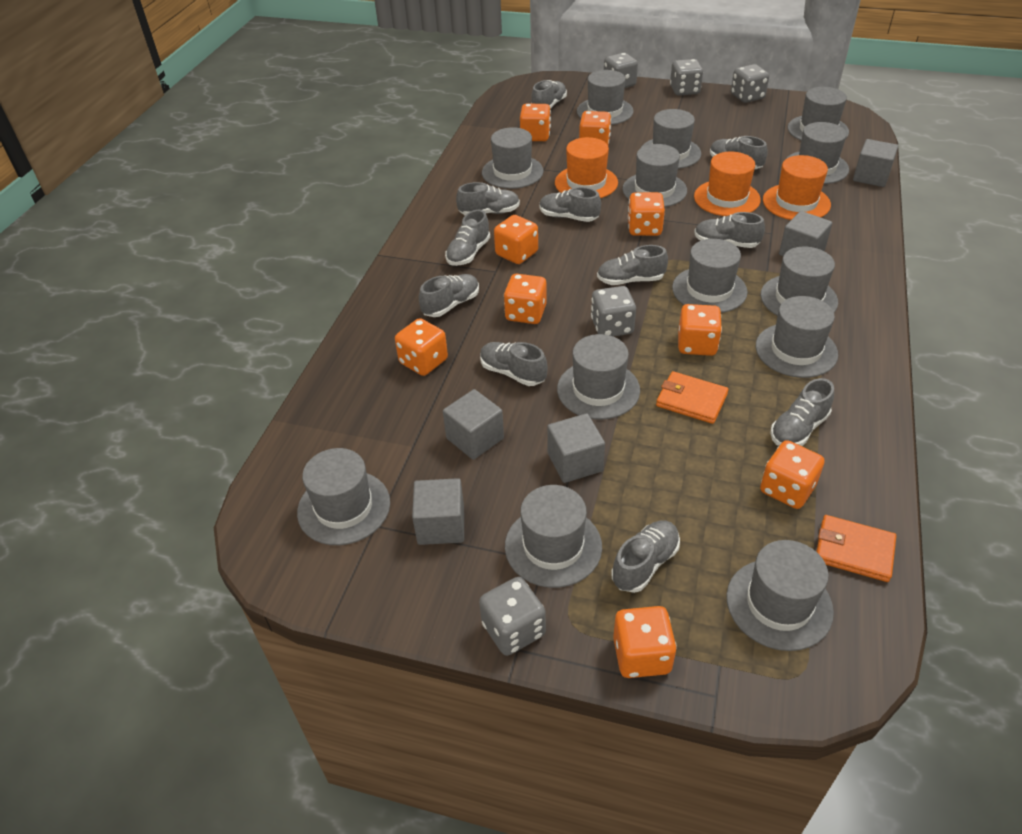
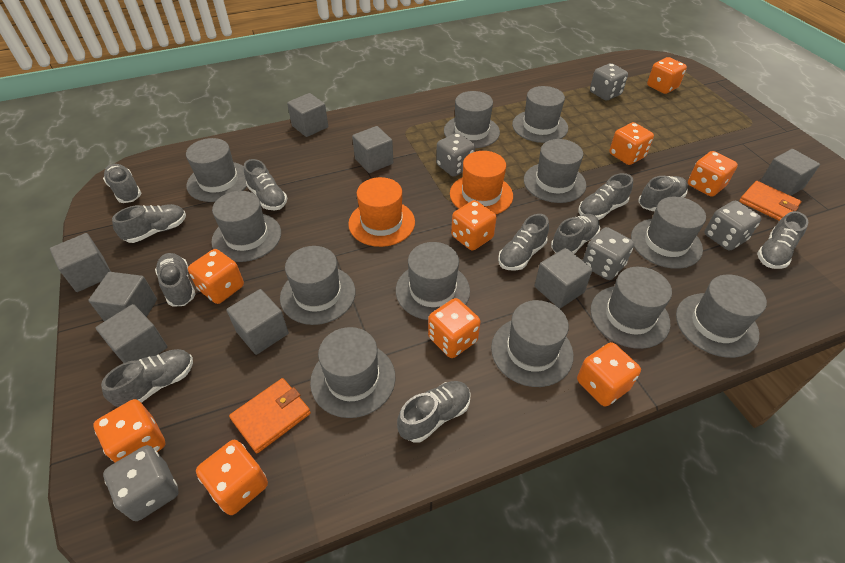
grey cube: [412,478,464,545] [443,389,504,460] [547,413,605,483] [779,211,832,256] [853,139,898,187] = 5 -> [50,233,111,292] [88,272,157,321] [96,304,167,363] [226,289,289,355] [287,93,328,137] [352,126,393,173] [534,248,593,308] [760,149,820,196] = 8
grey hat: [297,448,390,545] [482,127,544,189] [505,485,602,588] [557,334,640,419] [577,70,634,125] [623,144,687,207] [641,109,701,169] [672,239,748,313] [726,540,834,651] [756,296,838,378] [761,247,838,316] [786,122,849,184] [788,87,849,141] = 13 -> [186,138,247,202] [211,191,281,262] [280,246,355,325] [310,327,395,418] [396,242,470,320] [444,91,500,148] [491,300,574,387] [512,86,568,143] [524,139,586,203] [590,267,672,349] [631,197,706,269] [676,275,767,358] = 12
orange hat: [555,137,618,198] [694,151,761,216] [763,155,831,220] = 3 -> [348,177,415,247] [450,151,513,214] = 2

